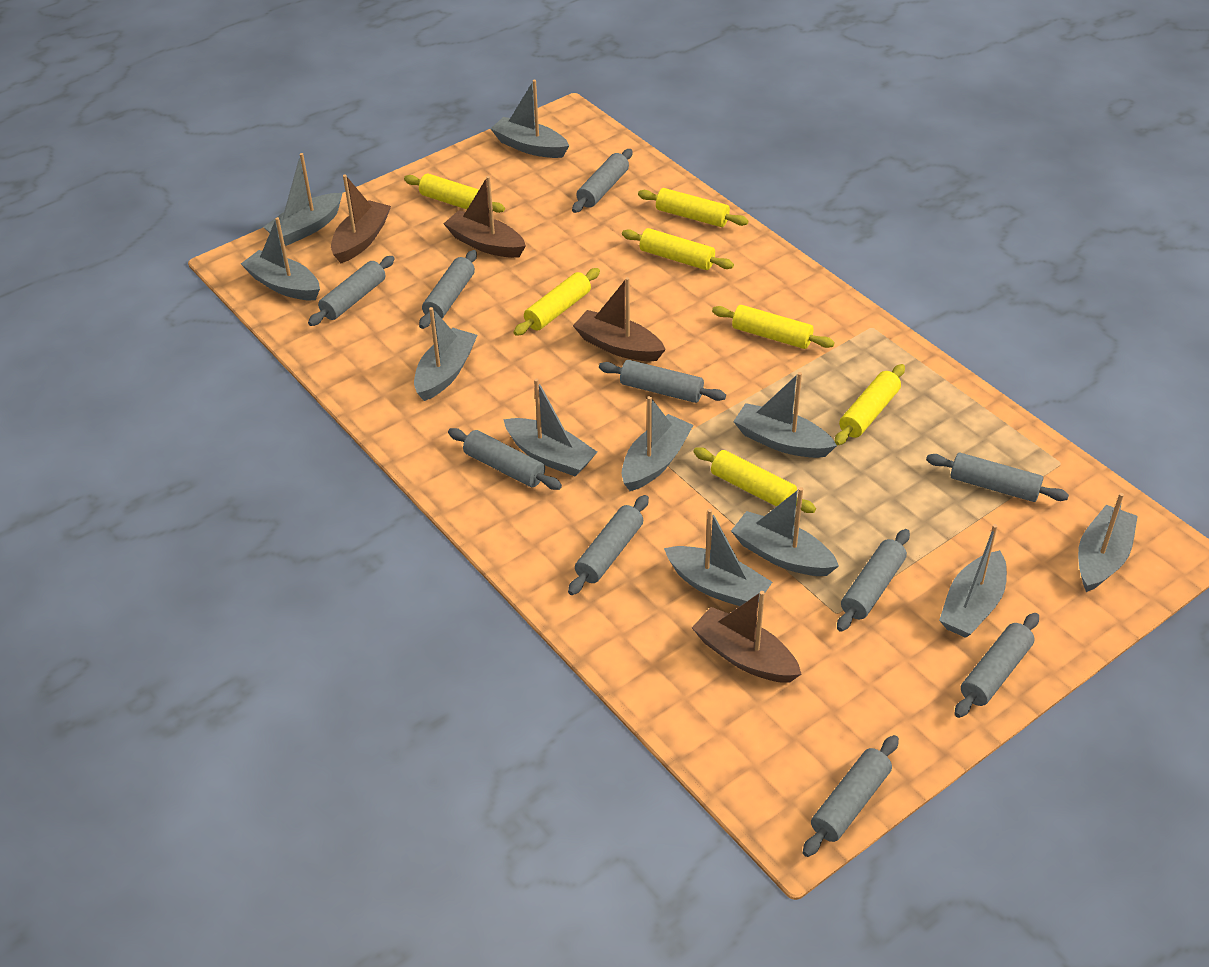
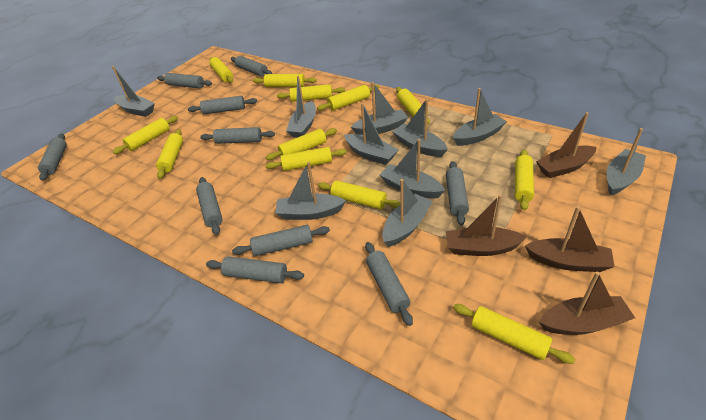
grey boat: [241,217,320,300] [263,153,342,246] [414,307,477,401] [490,80,569,158] [504,378,597,477] [622,396,694,491] [664,509,772,606] [731,487,839,576] [733,372,837,458] [939,524,1007,638] [1078,493,1138,592] = 11 -> [112,66,155,117] [276,162,346,220] [286,76,316,138] [344,103,398,165] [351,82,408,135] [380,139,445,199] [382,179,433,247] [392,99,448,157] [453,88,507,146] [607,128,646,196] = 10
yellow rolling pin: [404,174,505,213] [514,268,600,336] [622,228,734,270] [638,188,748,227] [693,447,816,513] [712,305,835,349] [835,364,905,446] = 7 -> [113,116,178,154] [156,129,183,179] [210,57,233,83] [253,74,317,87] [265,147,347,171] [266,128,337,160] [277,84,345,102] [317,85,379,111] [318,181,400,209] [396,87,430,125] [453,304,575,364] [515,149,534,210] = 12

